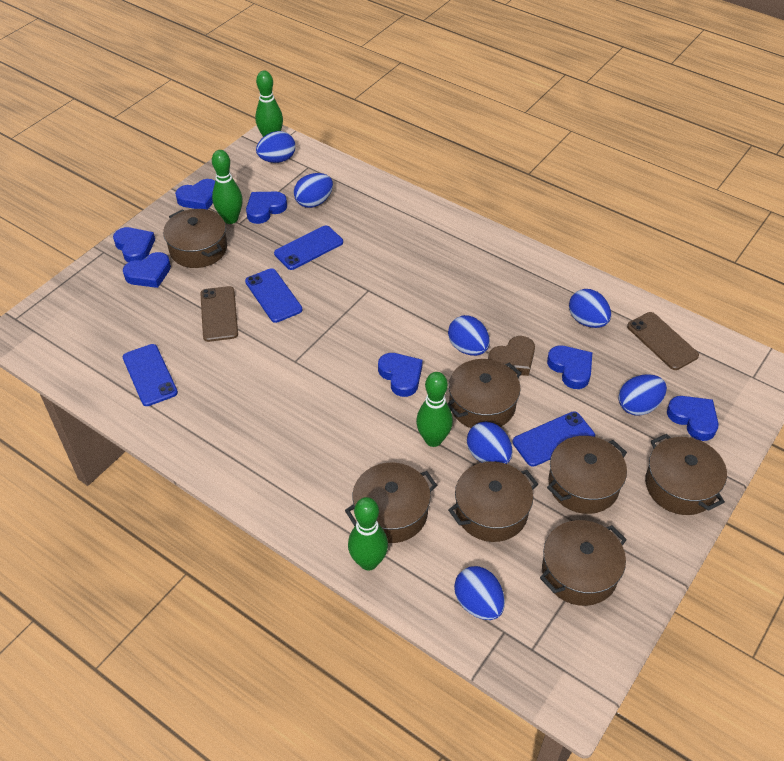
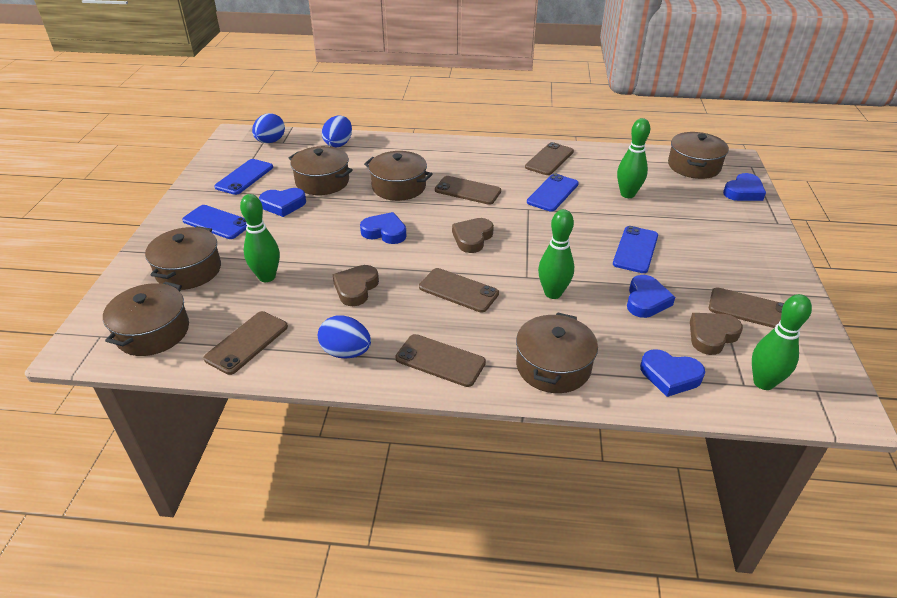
blue egg: [256,131,295,163] [294,173,333,208] [448,315,490,356] [454,566,505,620] [467,421,512,464] [569,289,611,328] [618,374,667,416] = 7 -> [252,113,285,143] [318,315,371,358] [322,116,352,147] = 3
blue heart: [113,227,155,263] [123,252,171,288] [175,179,215,210] [246,192,287,224] [378,353,423,397] [547,345,592,389] [667,396,719,441] = 7 -> [259,188,306,217] [360,212,406,244] [627,275,675,318] [640,349,705,397] [723,173,766,201] = 5
brown heart: [488,336,535,376] = 1 -> [333,265,379,306] [452,218,494,253] [690,313,743,355] = 3
brown phone: [200,286,238,342] [627,312,699,370] = 2 -> [203,311,288,375] [395,334,486,387] [419,268,499,313] [435,176,501,205] [525,142,574,175] [709,287,784,328] = 6
brown pot: [163,209,227,268] [345,463,437,543] [447,359,522,428] [448,462,538,542] [540,520,627,606] [547,436,627,514] [645,434,727,515] = 7 -> [103,282,189,356] [145,226,221,290] [289,146,353,195] [364,151,433,201] [516,312,598,393] [668,132,729,179] = 6

